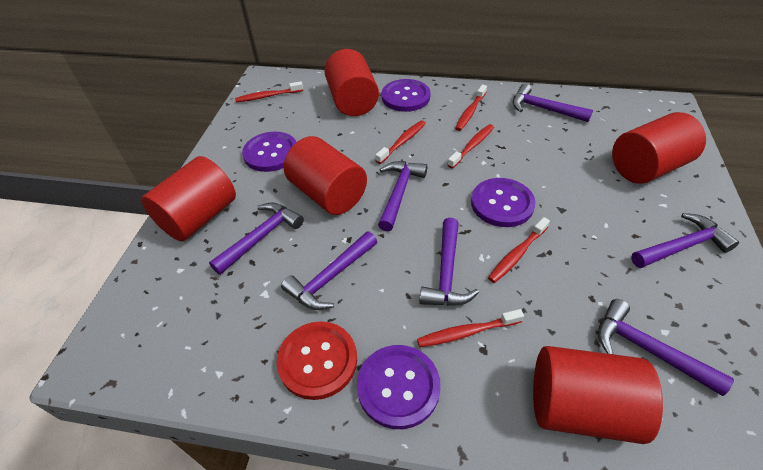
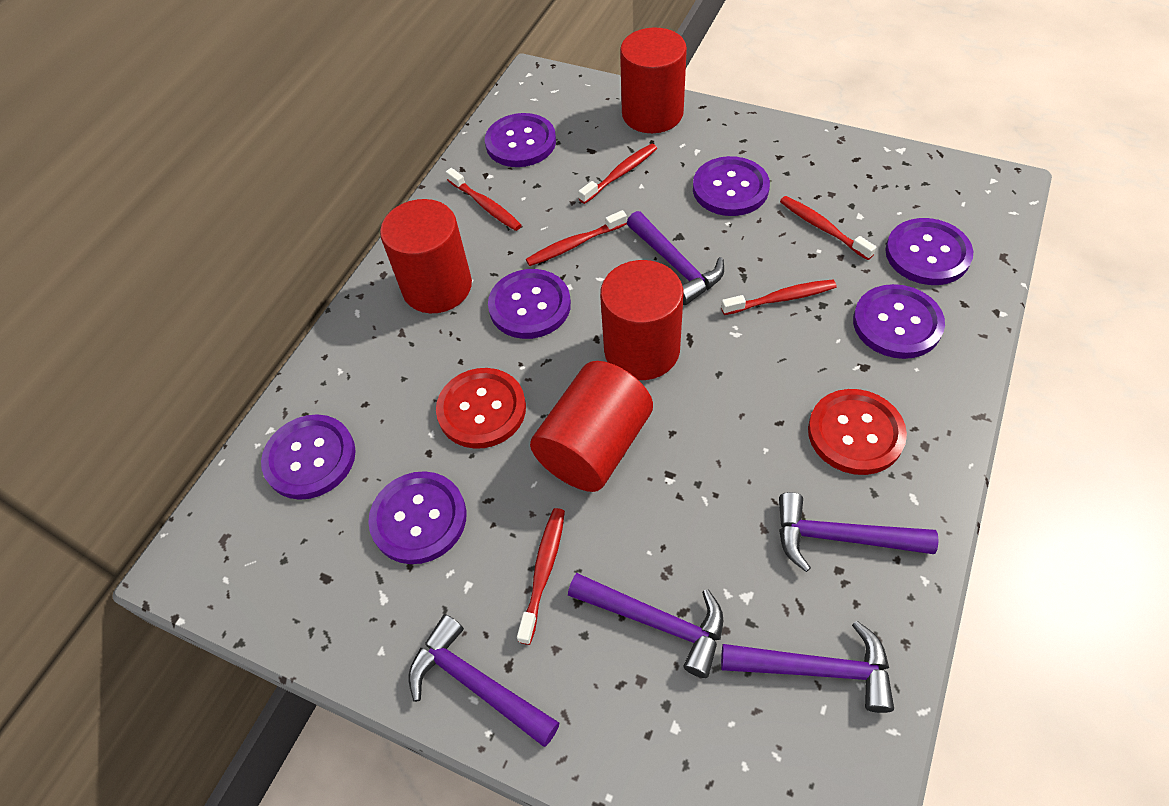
purple button: [242,132,296,172] [357,345,441,429] [381,79,431,112] [471,178,535,227] = 4 -> [261,414,356,500] [368,471,467,564] [485,113,556,167] [488,269,571,339] [693,156,770,216] [853,284,945,359] [885,218,973,285] = 7
purple hammer: [209,203,304,275] [281,231,377,310] [378,161,427,231] [419,218,479,306] [513,84,593,122] [598,299,734,396] [631,213,739,268] = 7 -> [409,614,559,747] [568,573,723,678] [627,211,724,305] [721,621,894,713] [779,492,939,572] = 5
red button: [277,321,357,400] = 1 -> [436,368,526,449] [808,389,907,475] = 2
red cylinder: [141,156,236,242] [284,136,367,215] [324,49,379,116] [533,346,663,444] [612,112,706,184] = 5 -> [380,199,472,313] [530,361,653,492] [600,260,683,380] [620,28,687,133] = 4

